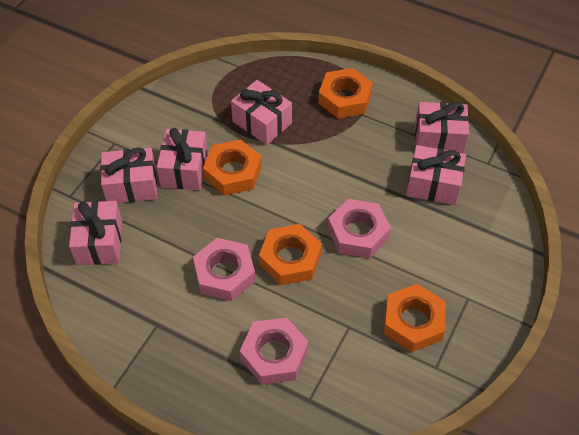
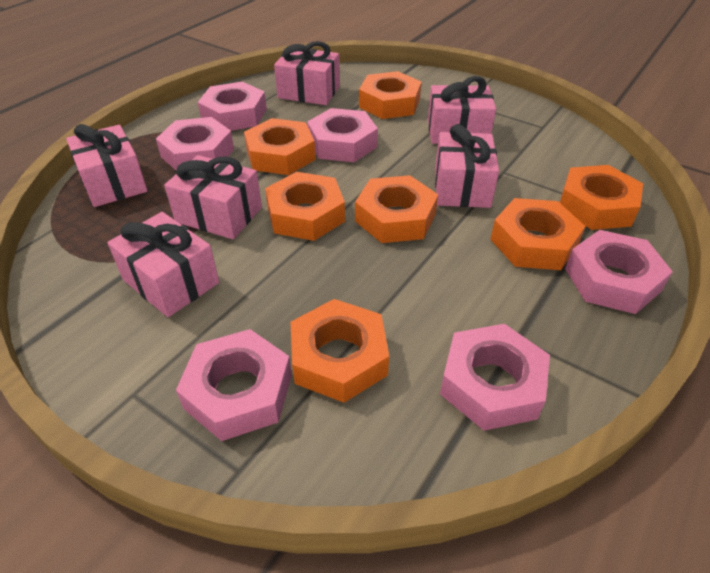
orange nut: [203,139,262,196] [259,224,322,285] [318,68,373,118] [384,284,446,352] = 4 -> [244,118,316,175] [265,172,345,241] [291,299,389,403] [355,175,438,243] [359,71,422,119] [490,198,586,270] [560,165,643,230] = 7
pink nut: [193,238,256,301] [240,317,308,385] [328,199,391,258] = 3 -> [156,117,234,171] [176,329,292,441] [198,82,267,131] [307,108,378,162] [440,324,550,431] [565,230,673,314] = 6

